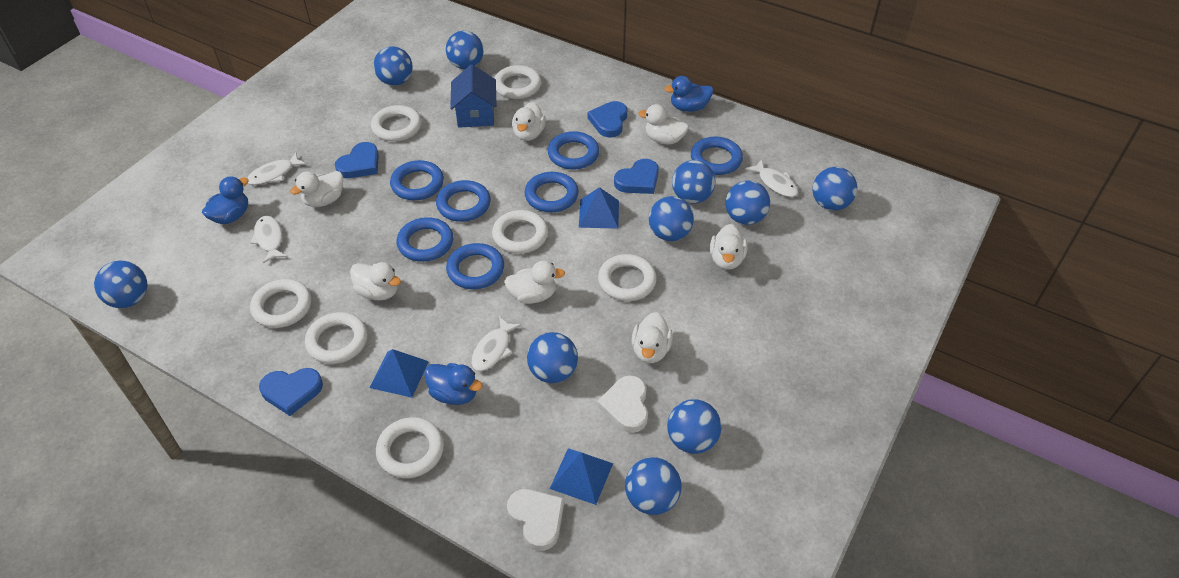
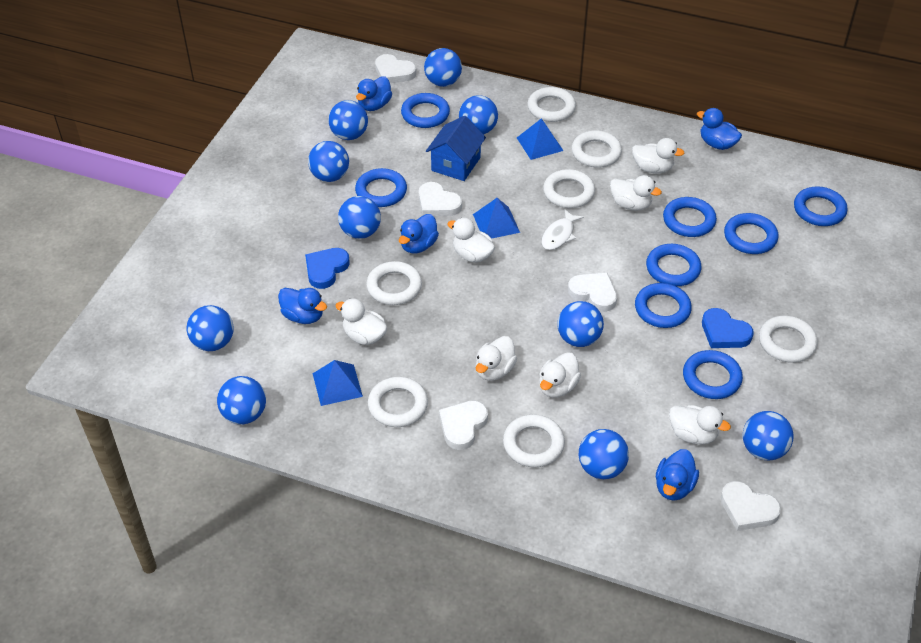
blue duck: [202,176,249,224] [424,363,483,405] [664,76,713,112] = 3 -> [278,288,327,324] [356,76,392,111] [399,214,439,254] [656,449,699,501] [697,108,742,150] = 5
blue heart: [259,368,323,416] [335,142,379,178] [588,101,627,138] [614,159,659,194] = 4 -> [305,248,350,289] [702,308,754,348] = 2
blue ring: [390,160,444,200] [397,217,453,262] [436,180,491,222] [446,243,504,289] [525,172,579,212] [548,131,599,170] [691,137,743,175] = 7 -> [355,168,407,207] [401,93,450,128] [635,283,692,328] [646,244,701,286] [663,197,717,237] [683,350,743,399] [724,213,778,254] [794,186,847,226] = 8
white fish: [248,153,307,185] [250,216,287,264] [471,316,522,371] [746,159,798,197] = 4 -> [541,209,584,250] = 1
white heart: [507,489,564,551] [597,375,648,433] = 2 -> [375,54,416,83] [419,182,462,216] [439,401,488,450] [568,273,617,312] [721,481,781,531] = 5

